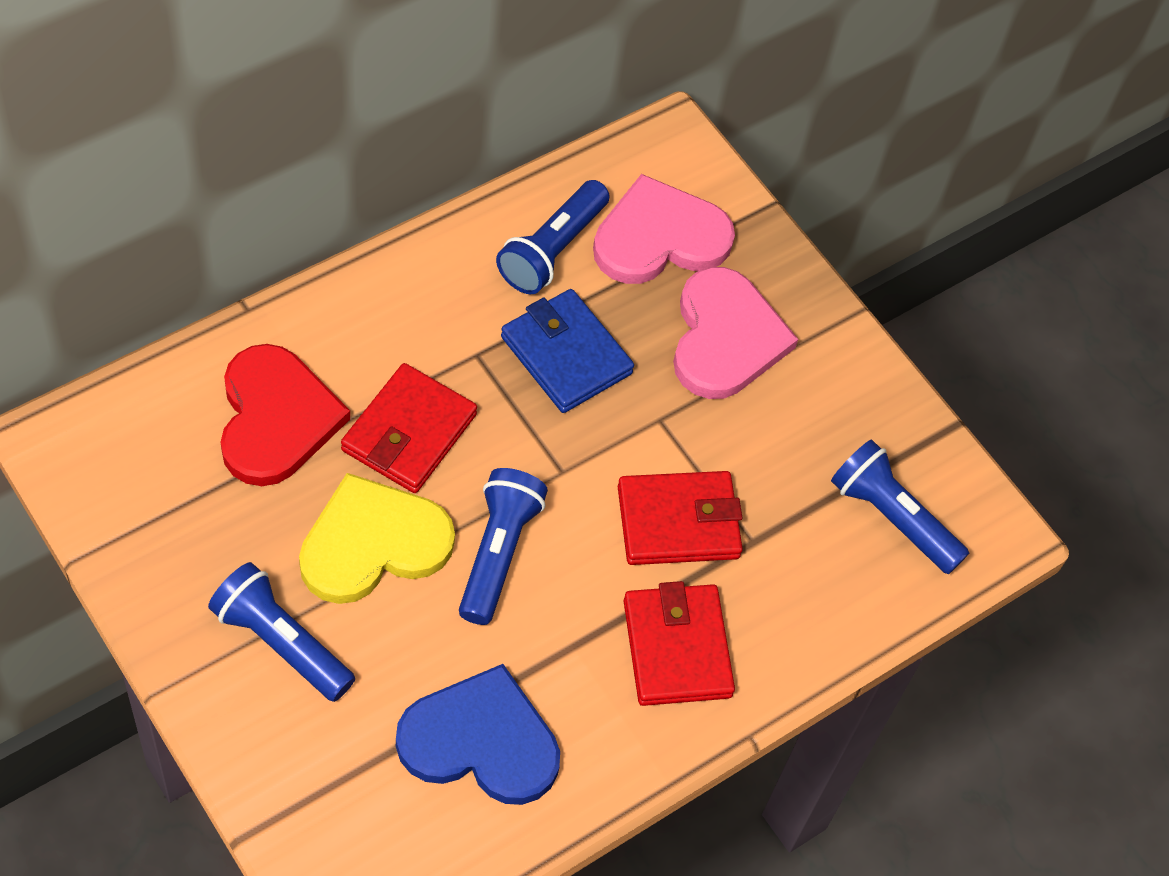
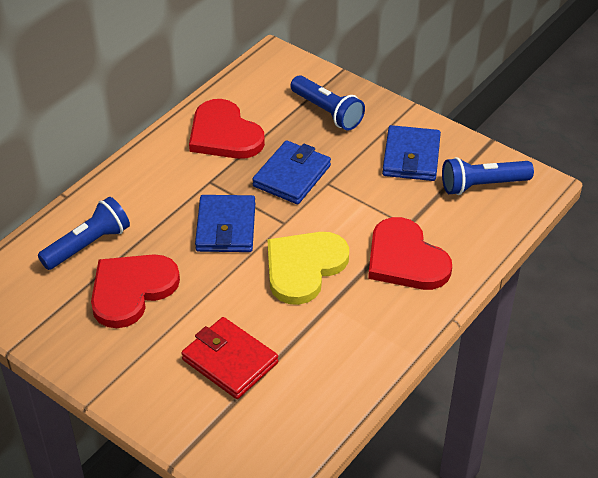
blue flashlight: [208,562,355,702] [459,468,548,625] [496,180,609,294] [831,439,969,574] = 4 -> [38,197,130,270] [291,75,365,130] [442,157,534,195] = 3
blue heart: [396,664,560,805] = 1 -> none = 0
blue wallet: [501,289,634,413] = 1 -> [195,195,255,252] [252,140,331,204] [382,125,441,181] = 3
pink heart: [593,174,735,284] [673,267,798,399] = 2 -> none = 0
red heart: [221,344,350,486] = 1 -> [91,254,180,328] [189,99,265,159] [368,217,452,290] = 3
red wallet: [341,363,477,493] [618,471,743,565] [624,581,735,706] = 3 -> [181,317,278,399] = 1

